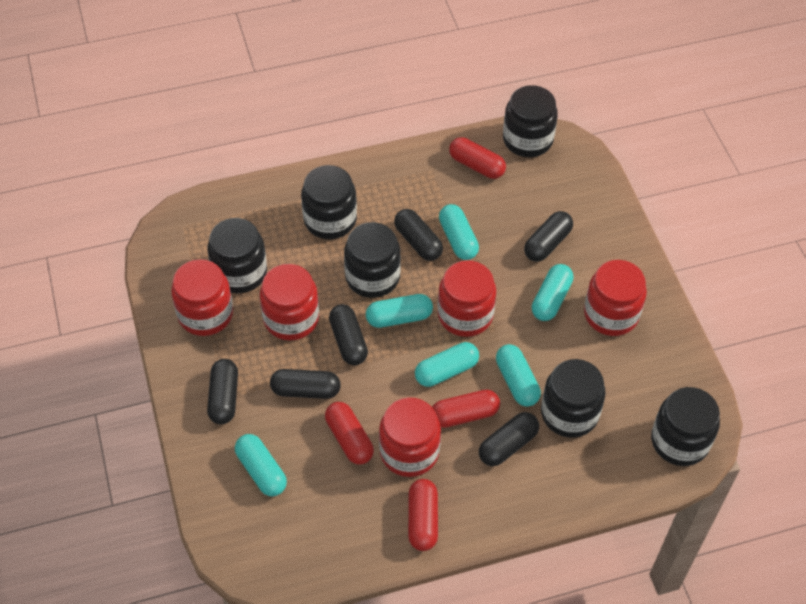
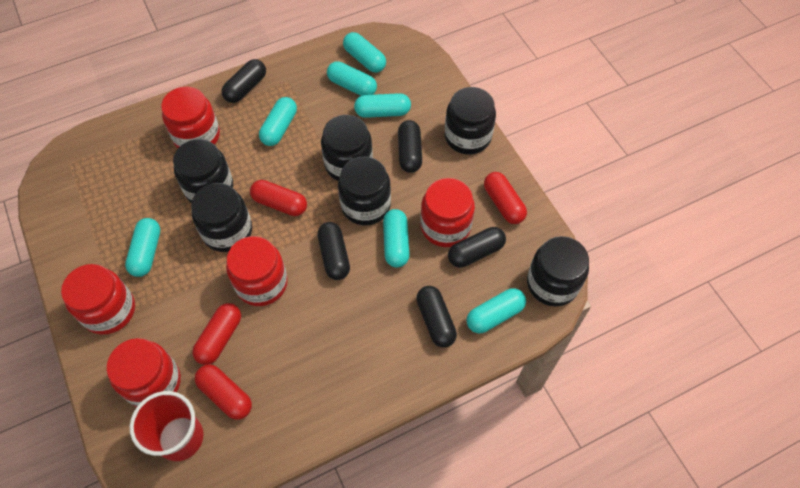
black capsule: [207,359,238,424] [270,369,341,399] [329,304,368,365] [394,209,443,261] [479,412,539,466] [524,211,573,262] = 6 -> [221,59,266,103] [317,222,350,280] [398,120,422,173] [416,286,457,347] [448,227,506,268] = 5
red cup: none = 0 -> [130,391,204,461] = 1
turquoise capsule: [235,434,287,496] [366,294,433,328] [415,342,479,387] [439,204,479,260] [496,344,541,407] [532,264,574,321] = 6 -> [125,218,160,277] [259,97,297,146] [327,61,377,96] [343,32,386,73] [354,93,411,118] [383,209,410,268] [466,288,526,333] = 7

